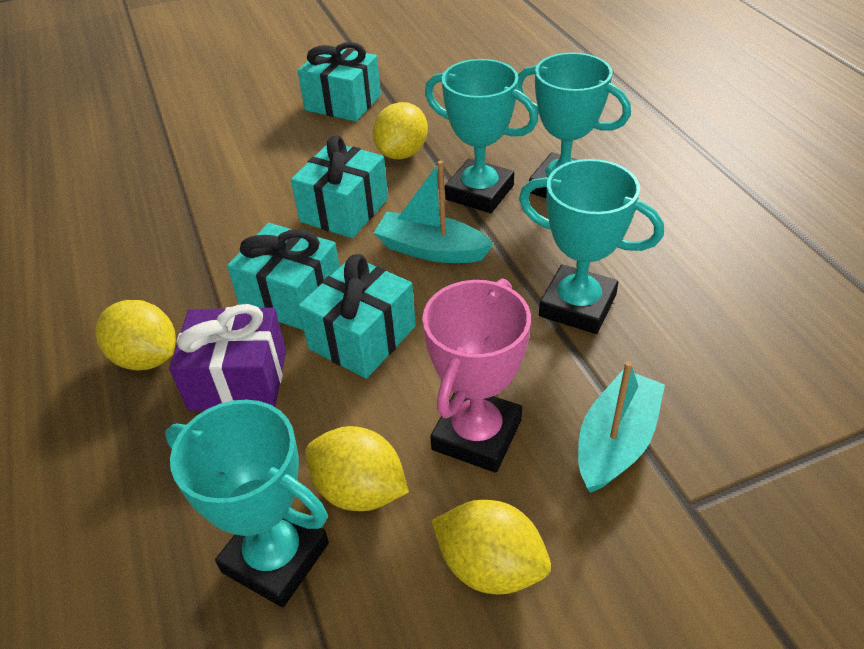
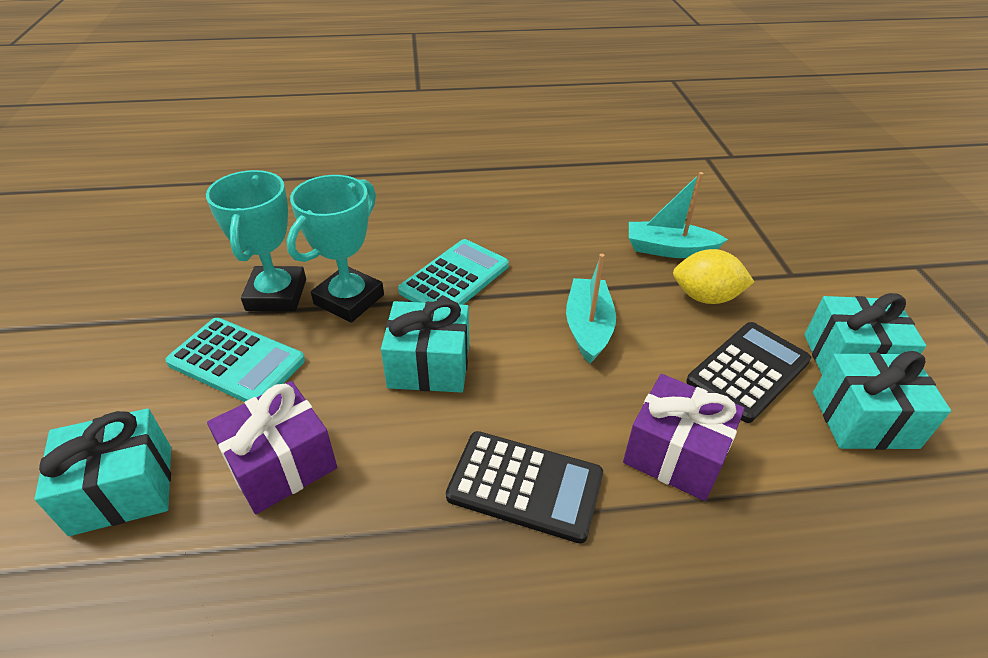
black calculator: none = 0 -> [446,431,603,544] [686,322,811,423] = 2
pink trophy: [422,278,531,473] = 1 -> none = 0
purple gift: [169,304,286,411] = 1 -> [207,381,337,514] [623,374,745,501] = 2
turquoise calculator: none = 0 -> [165,318,305,402] [398,239,509,305] = 2
turquoise trophy: [165,400,329,607] [425,59,538,213] [517,52,631,198] [519,159,664,334] = 4 -> [206,170,306,311] [287,175,384,323] = 2
yellow lemon: [96,300,176,370] [305,426,409,511] [373,102,428,159] [431,500,551,594] = 4 -> [673,249,754,304] = 1

